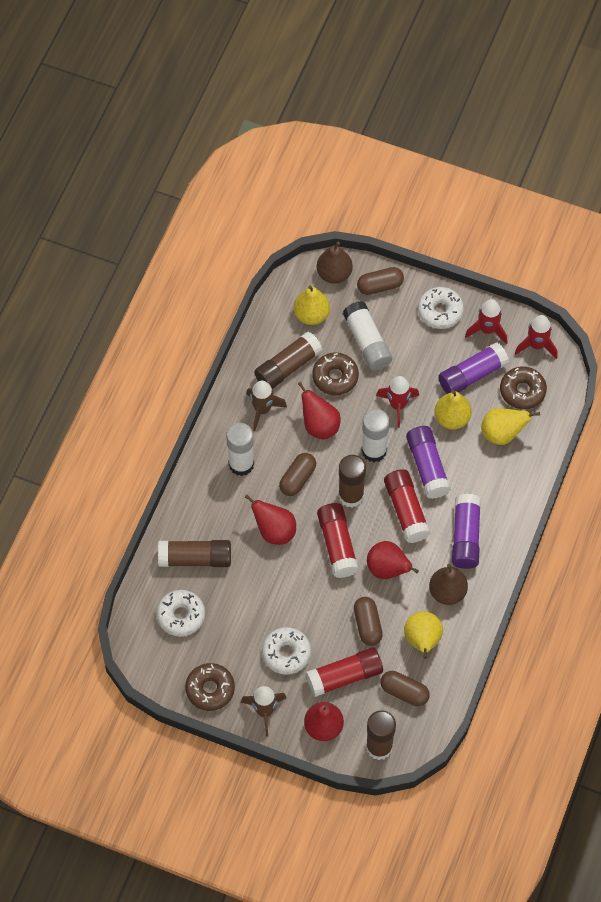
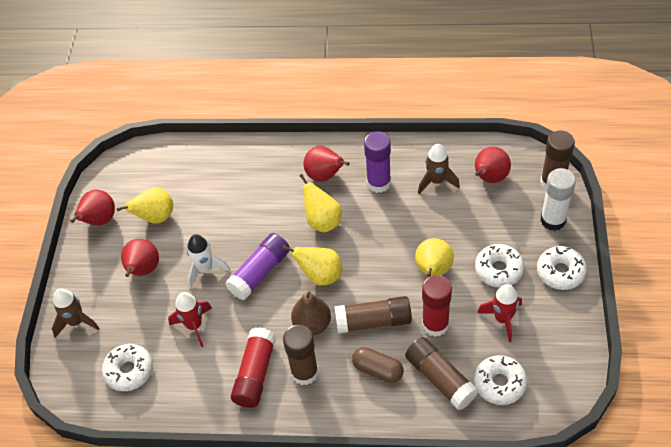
brown capsule: [279,453,316,496] [354,597,383,646] [357,267,404,295] [380,671,430,706] = 4 -> [352,347,404,383] = 1
brown donut: [185,663,235,711] [312,353,359,395] [500,366,547,410] = 3 -> none = 0
brown pear: [317,241,353,284] [429,564,468,605] = 2 -> [291,292,331,335] = 1
purple glue stick: [406,426,451,499] [438,342,509,394] [452,494,481,569] = 3 -> [225,233,290,300] [364,131,391,193] = 2
red glue stick: [306,647,383,697] [317,503,359,578] [384,469,430,543] = 3 -> [231,327,276,408] [422,275,452,337] = 2
red rocket: [376,376,419,428] [465,299,507,344] [515,315,558,359] = 3 -> [168,292,212,347] [477,284,522,342] = 2
white donut: [156,590,205,636] [262,627,311,675] [418,287,464,329] = 3 -> [102,344,153,391] [474,355,527,405] [475,244,524,287] [537,246,587,290] = 4
white glue stick: [226,423,254,476] [343,301,392,371] [361,409,390,462] = 3 -> [540,168,576,231] = 1
white rocket: none = 0 -> [187,234,230,288] = 1

